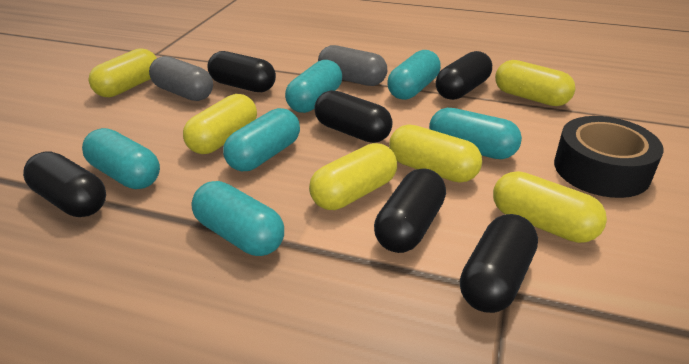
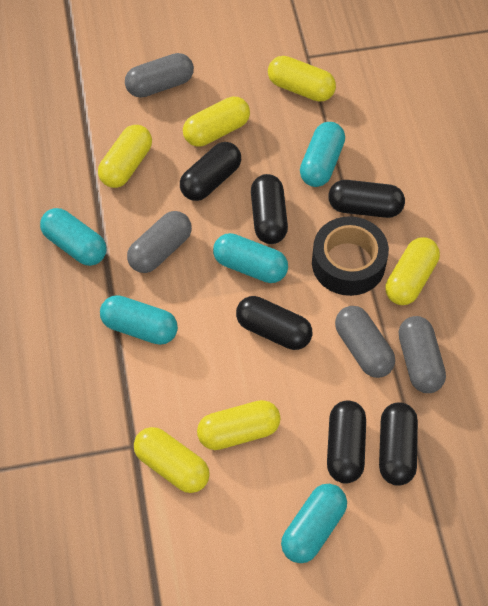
grey capsule: [149,56,213,101] [318,45,387,86] = 2 -> [125,53,194,98] [127,211,192,273] [335,306,395,378] [398,316,446,393] = 4
turquoise capsule: [82,128,160,189] [191,181,284,256] [223,108,300,171] [285,60,342,113] [387,50,441,100] [429,108,522,159] = 6 -> [40,208,107,266] [100,295,178,345] [213,233,288,283] [281,484,347,563] [300,122,345,187] = 5

